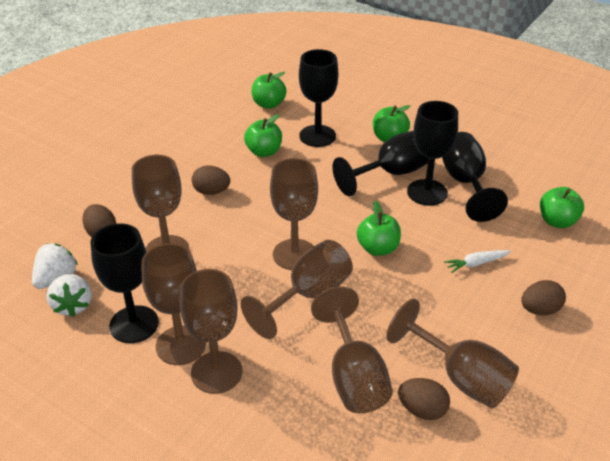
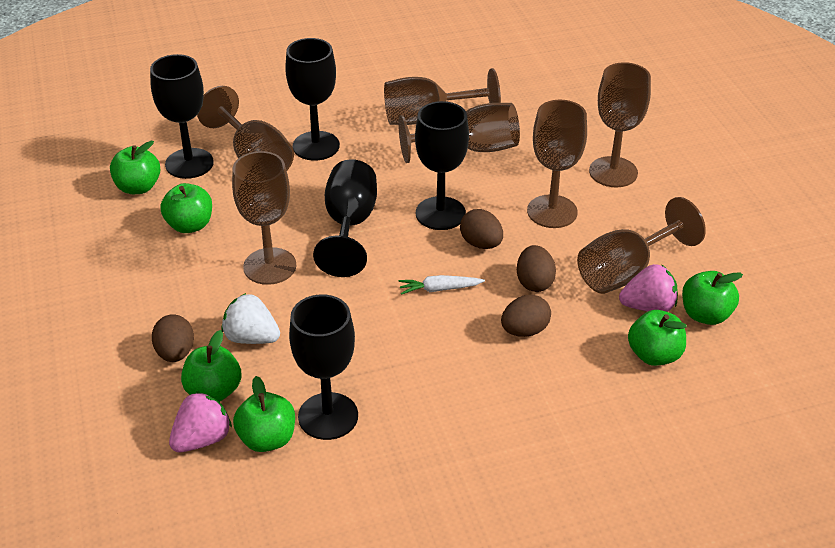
green apple: [244,114,282,157] [252,72,287,109] [357,201,401,256] [373,105,410,142] [540,187,584,228] = 5 -> [110,141,160,194] [160,183,212,233] [181,330,241,402] [233,376,295,452] [628,310,687,366] [682,271,743,325] = 6
pink strawberry: none = 0 -> [169,391,232,452] [619,264,678,312] = 2
white strawberry: [32,243,78,289] [47,274,92,317] = 2 -> [221,293,280,344] = 1

